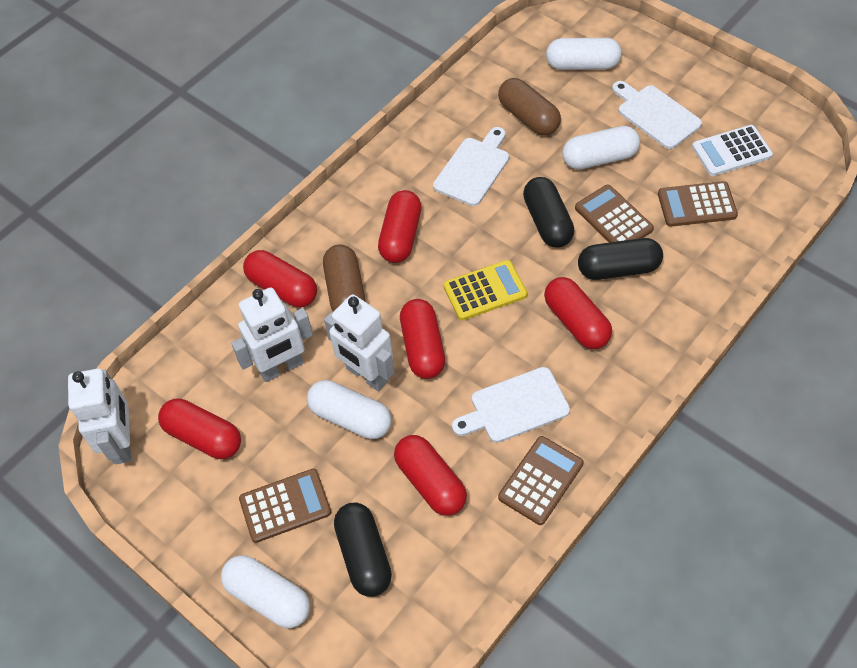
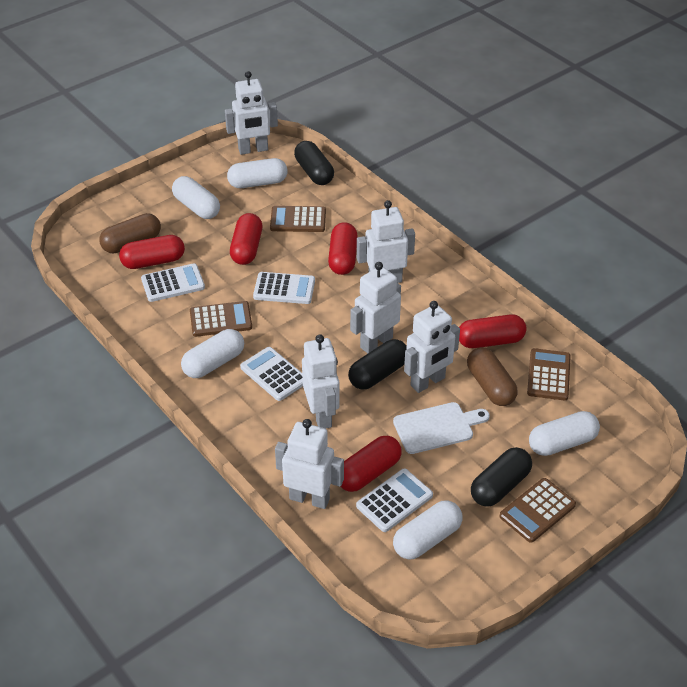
red capsule: [158,398,241,459] [243,250,317,307] [378,190,422,263] [394,435,467,516] [400,299,445,379] [544,277,612,349] = 6 -> [119,235,185,269] [230,213,262,265] [328,222,358,275] [341,436,402,492] [459,315,526,348] = 5
white calculator: [692,125,773,176] = 1 -> [141,263,205,302] [240,347,303,401] [253,272,315,304] [356,468,433,532] = 4
white capsule: [221,555,310,628] [307,380,391,439] [546,38,621,70] [562,126,640,169] = 4 -> [172,176,220,219] [181,329,244,378] [227,158,288,188] [393,500,463,560] [529,411,600,456] = 5
white cutting board: [433,127,509,206] [452,367,570,443] [612,81,702,149] = 3 -> [393,402,490,454] = 1
white robot: [68,368,131,464] [231,287,313,382] [324,294,394,391] = 3 -> [225,71,278,155] [275,419,344,509] [302,334,340,429] [350,262,401,353] [357,200,415,283] [404,301,460,393] = 6
yellow calculator: [443,260,527,320] = 1 -> none = 0

